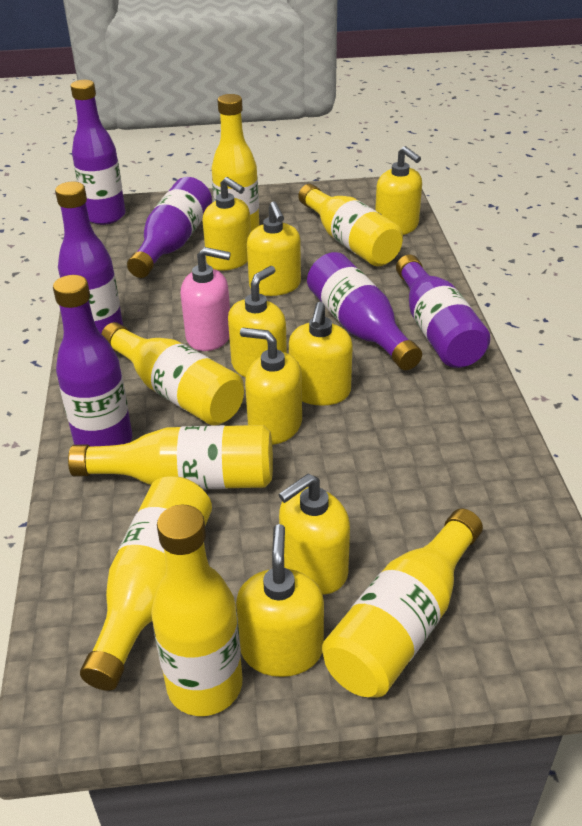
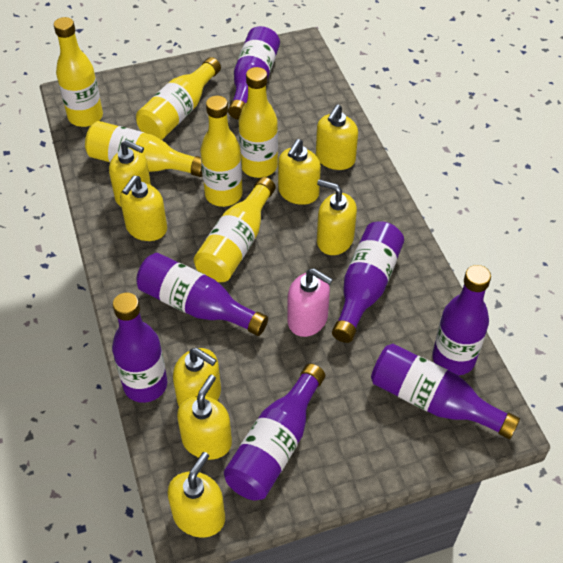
purple bottle: [53,275,132,447] [55,182,123,333] [71,80,126,225] [127,177,212,278] [307,252,422,370] [396,254,490,368] = 6 -> [112,293,168,403] [136,253,268,336] [224,364,325,501] [228,26,280,119] [332,221,404,343] [371,344,520,439] [432,265,491,375] = 7
yellow bottle: [68,425,273,490] [80,476,212,691] [101,322,244,426] [151,505,243,716] [212,94,259,232] [298,184,403,266] [322,509,483,698] = 7 -> [54,17,103,127] [85,121,202,177] [136,57,221,140] [194,177,275,282] [200,96,243,207] [238,67,278,178] = 6

